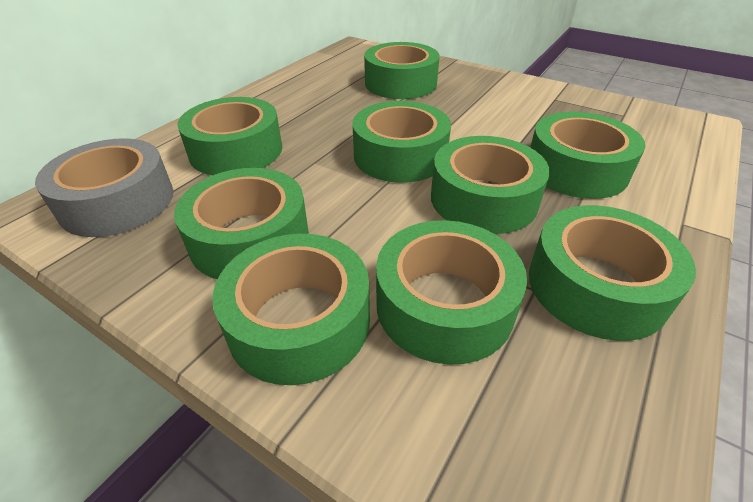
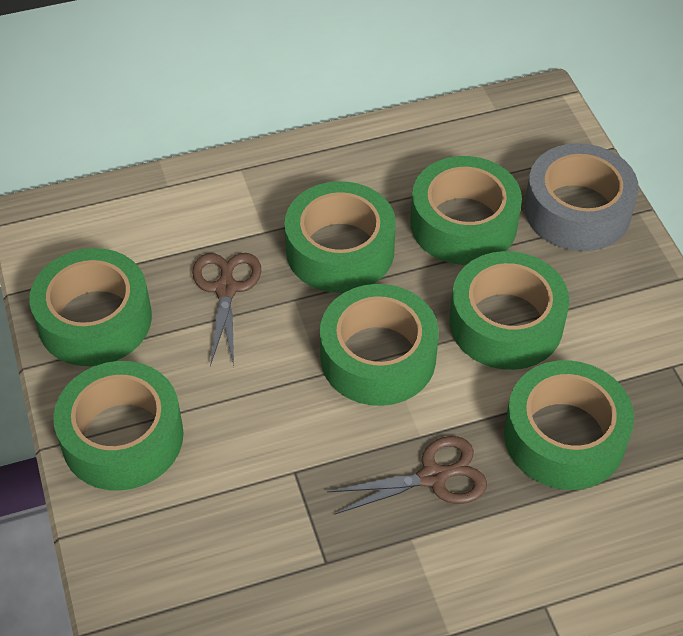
brown scissors: none = 0 -> [192,253,262,366] [327,436,487,515] = 2
green tape: [174,168,309,279] [177,97,282,175] [212,234,370,385] [352,101,451,183] [364,42,440,99] [376,220,527,365] [431,136,550,234] [529,205,696,341] [530,112,645,199] = 9 -> [29,248,152,366] [53,361,184,491] [284,181,396,293] [320,284,439,406] [410,156,522,265] [449,251,569,370] [504,360,634,490] = 7

